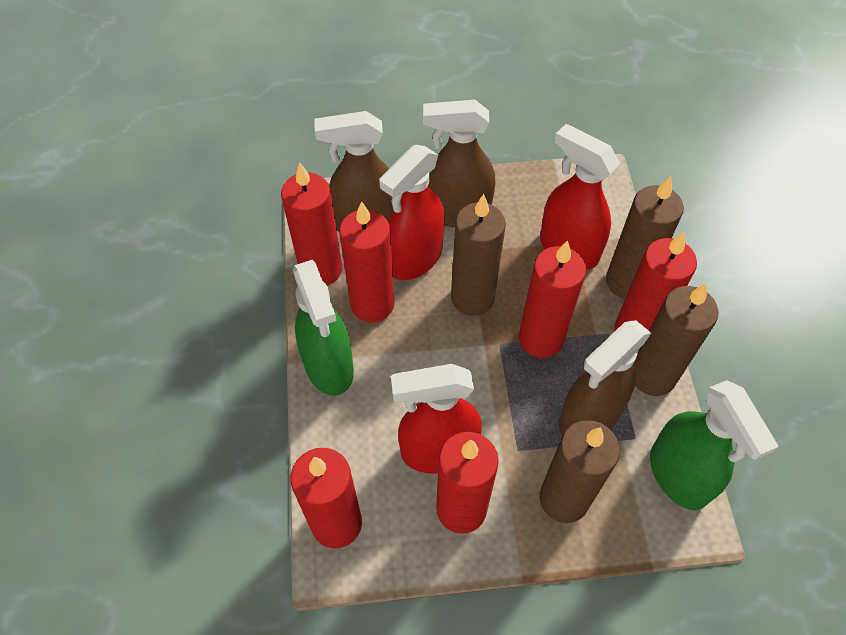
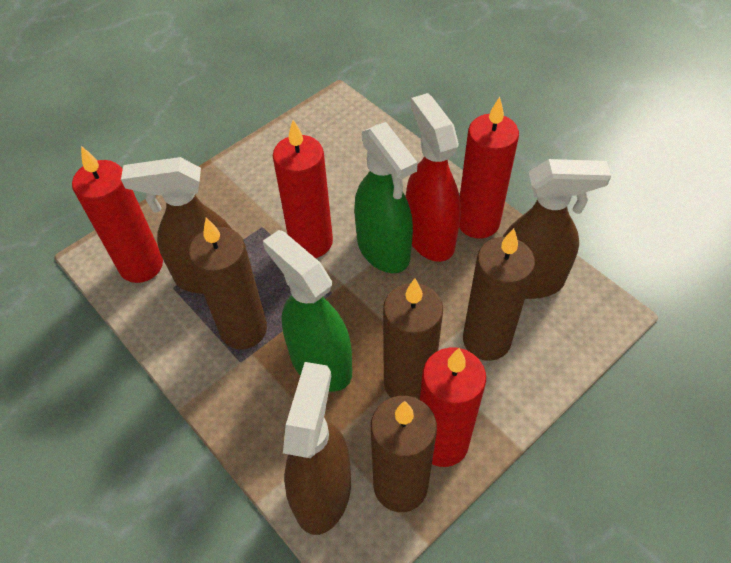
red candle: [281,162,342,286] [290,448,362,549] [339,201,394,323] [436,432,499,534] [519,240,586,358] [614,232,697,350] = 6 -> [72,146,163,283] [273,120,333,258] [420,347,486,467] [459,97,519,239] = 4
red spray bottle: [379,145,445,280] [391,364,482,474] [540,124,620,270] = 3 -> [406,93,461,262] = 1

